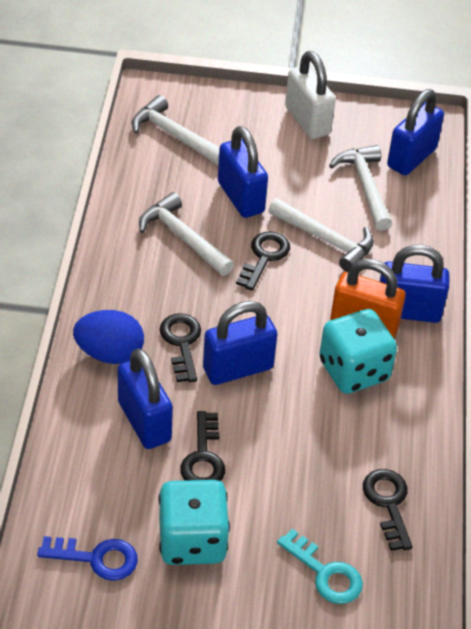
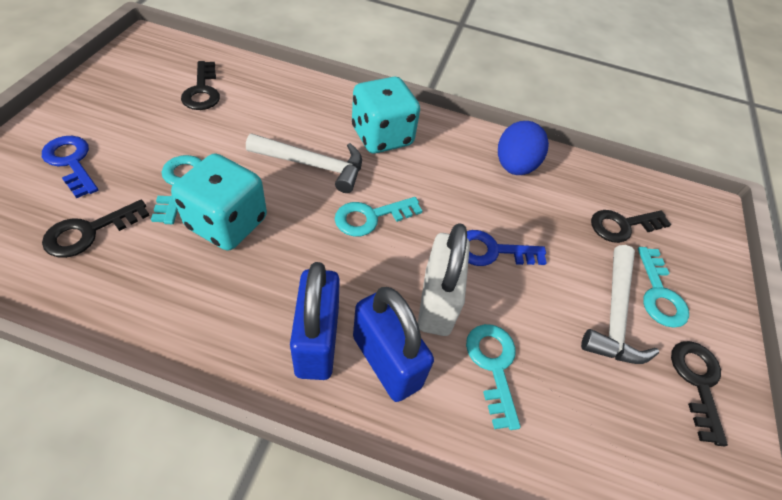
blue key: [37,536,138,581] = 1 -> [42,136,98,198] [467,230,547,266] = 2
blue padlock: [118,348,173,449] [203,301,277,385] [218,126,268,218] [379,245,449,323] [387,89,444,175] = 5 -> [290,262,340,380] [353,287,434,402] = 2
orange padlock: [330,259,405,338] = 1 -> none = 0
turquoise key: [277,528,363,604] = 1 -> [151,155,202,224] [335,197,422,237] [466,324,521,430] [638,247,689,328] = 4
white hammer: [132,95,220,165] [139,192,234,276] [268,198,374,272] [329,145,392,231] = 4 -> [246,134,362,193] [581,245,659,364] = 2

